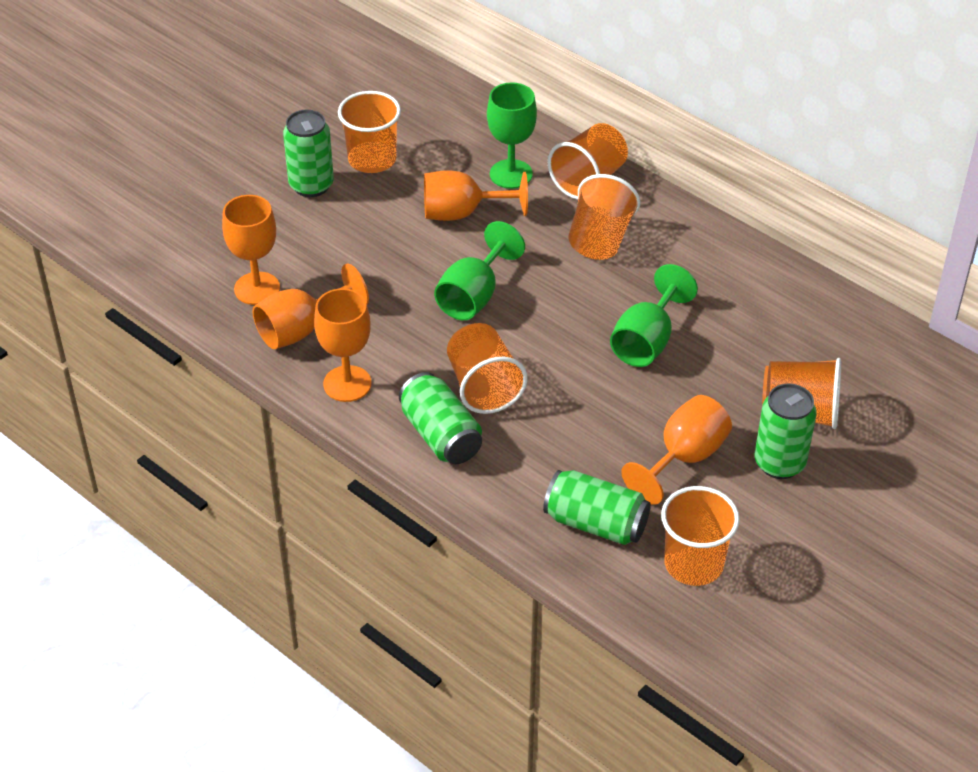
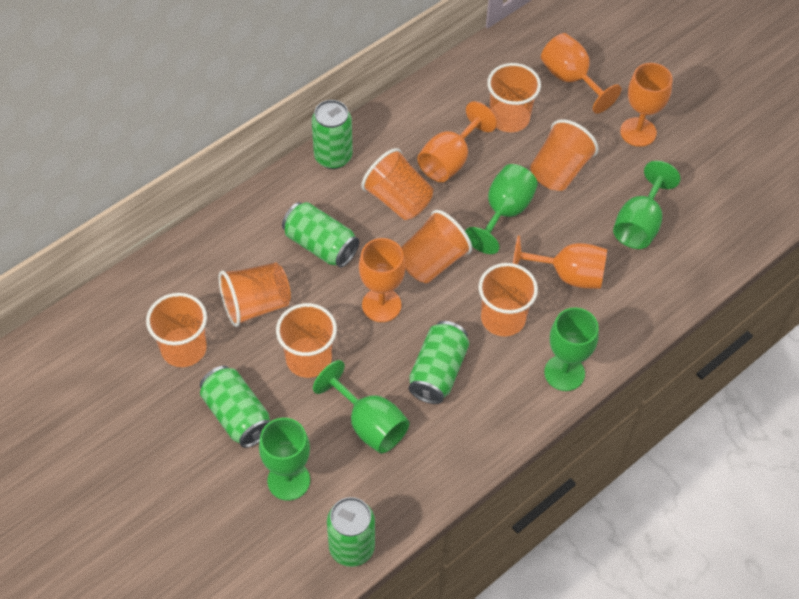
green can: [283,110,334,197] [399,372,482,464] [543,470,651,545] [754,384,817,479] = 4 -> [200,366,270,448] [282,202,359,268] [312,100,353,169] [327,497,375,567] [409,321,469,404] = 5
green goblet: [434,221,525,320] [487,82,537,189] [610,264,698,367] = 3 -> [259,418,310,501] [313,360,410,454] [465,164,538,254] [544,307,599,391] [613,161,680,249] = 5
orange cup: [338,91,401,173] [447,323,527,414] [547,123,628,200] [569,174,640,260] [661,486,740,586] [762,358,841,429] = 6 -> [146,293,207,367] [219,263,291,327] [276,303,337,378] [361,148,433,220] [401,210,472,283] [478,263,538,336] [487,63,541,132] [530,120,599,191] = 8

